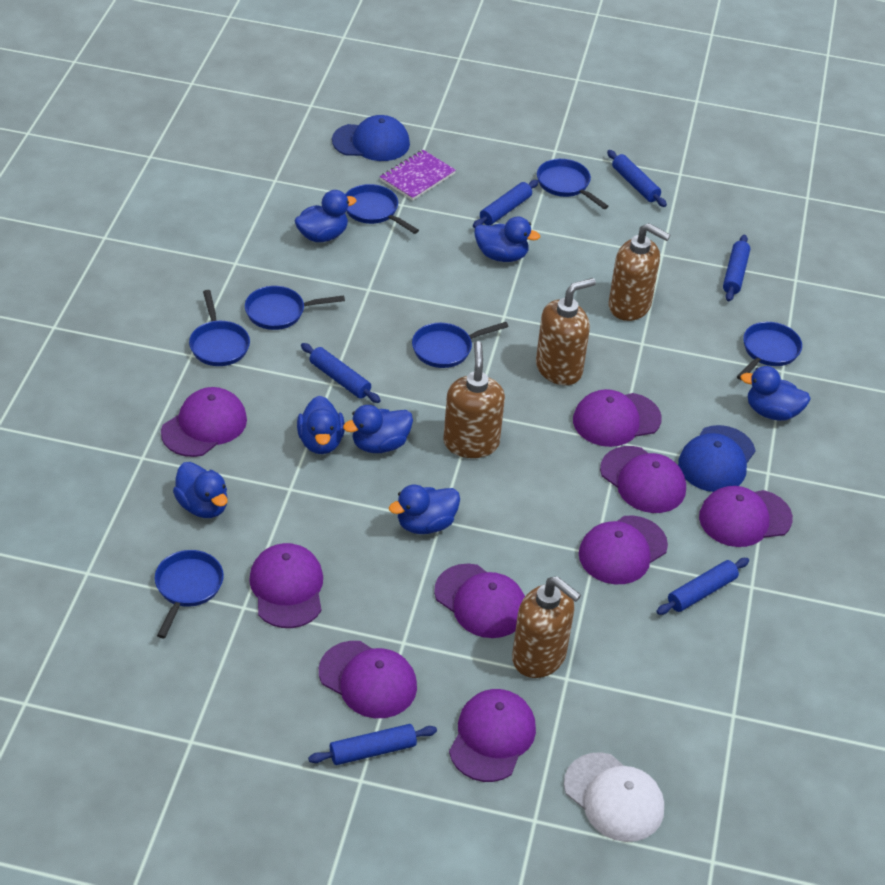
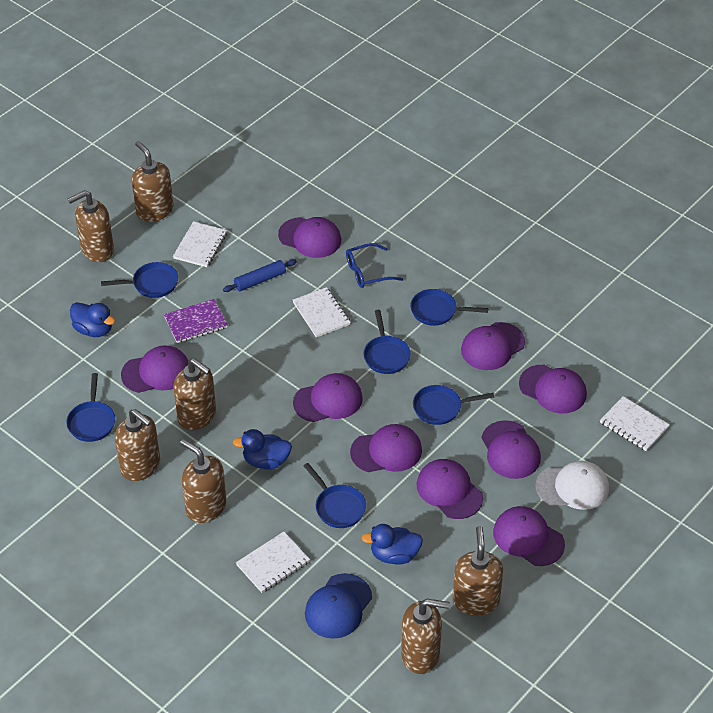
blue cap: [332,115,410,161] [678,425,756,492] = 2 -> [305,573,372,639] = 1
blue duck: [173,462,228,518] [294,190,356,242] [297,396,345,454] [343,405,413,453] [389,485,460,534] [474,217,540,262] [740,366,811,421] = 7 -> [70,302,115,337] [233,429,292,469] [361,524,423,565] = 3
blue glasses: none = 0 -> [346,243,403,288] = 1
blue pan: [155,550,224,638] [189,290,250,366] [245,286,345,330] [345,184,419,234] [412,322,509,368] [537,159,609,209] [737,322,802,380] = 7 -> [66,373,115,442] [101,262,178,298] [304,463,366,528] [363,310,411,374] [410,289,488,326] [413,385,494,425] = 6
blue rolling pin: [301,343,381,403] [308,724,437,765] [473,180,539,228] [607,150,667,207] [656,558,749,615] [723,235,750,302] = 6 -> [223,259,297,292] = 1
brown soap dispenser: [443,341,505,458] [512,576,581,678] [536,278,596,385] [608,223,671,321] = 4 -> [67,190,114,262] [115,409,160,481] [132,141,174,222] [174,358,216,430] [180,439,226,523] [401,599,450,674] [452,526,503,616] = 7
white notebook: none = 0 -> [173,221,227,267] [236,532,310,593] [293,287,351,338] [600,396,670,451] = 4

